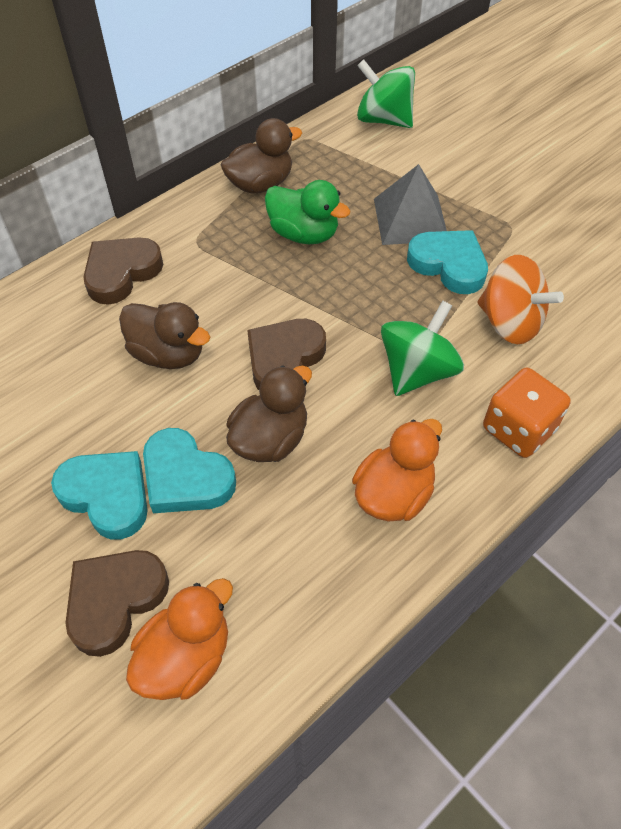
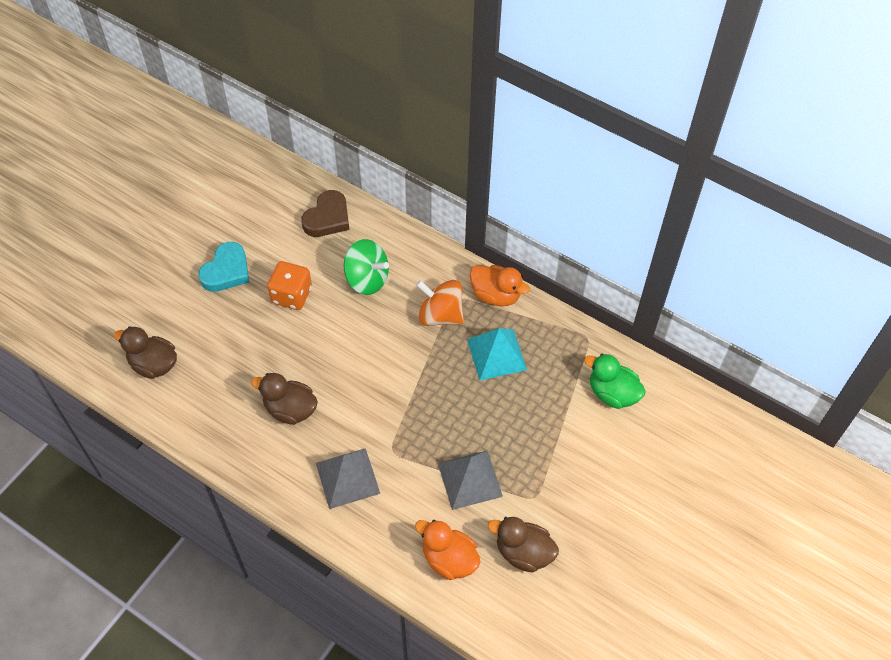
brown heart: [65,550,169,657] [83,237,163,305] [247,319,326,390] = 3 -> [301,190,349,237] = 1
green spinning top: [357,59,415,128] [381,300,464,396] = 2 -> [344,239,389,295] = 1
grey pyramid: [374,164,447,245] = 1 -> [316,448,380,509] [438,450,503,510] = 2
turquoise heart: [51,451,148,540] [143,428,236,513] [407,230,488,294] = 3 -> [198,242,249,292] = 1
turquoise pyramid: none = 0 -> [467,328,527,380] = 1

